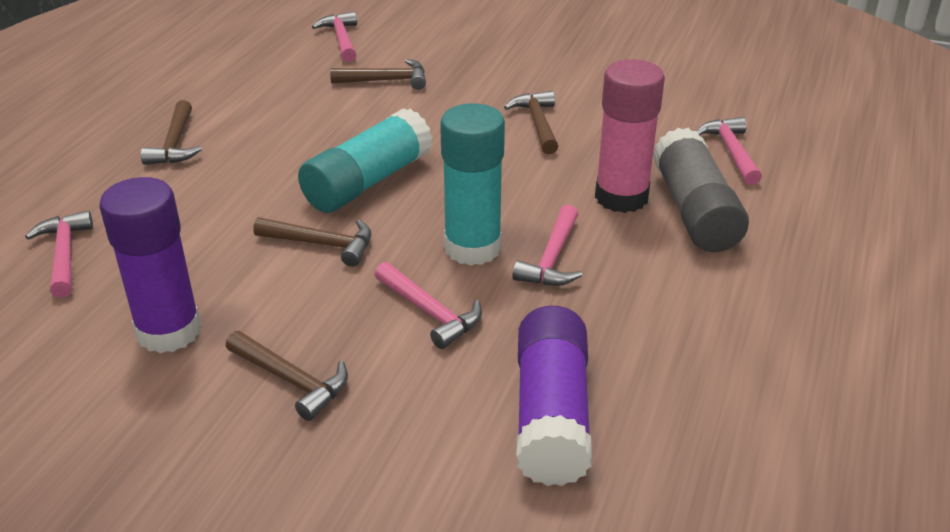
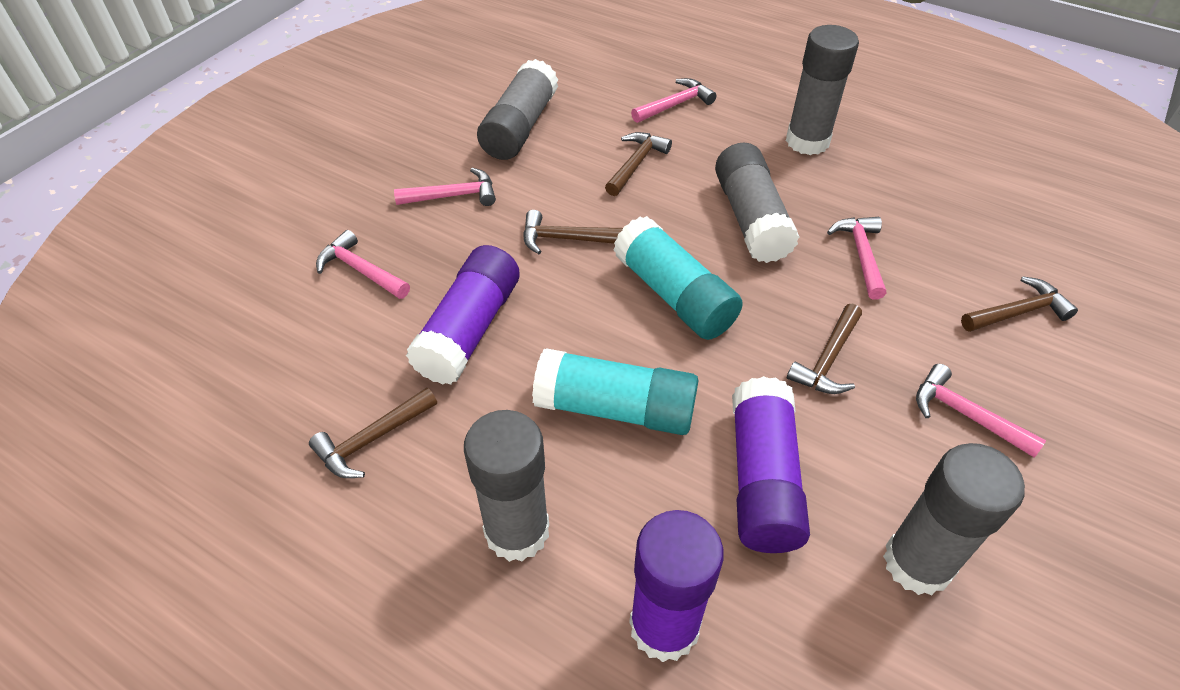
grey glue stick: [653,128,749,252] = 1 -> [464,410,549,562] [477,59,558,160] [715,143,799,263] [786,25,859,155] [883,443,1025,595] = 5
pink glue stick: [595,59,665,213] = 1 -> none = 0
purple glue stick: [99,177,201,353] [516,306,592,486] = 2 -> [406,245,520,385] [629,510,724,662] [732,376,810,553] = 3

